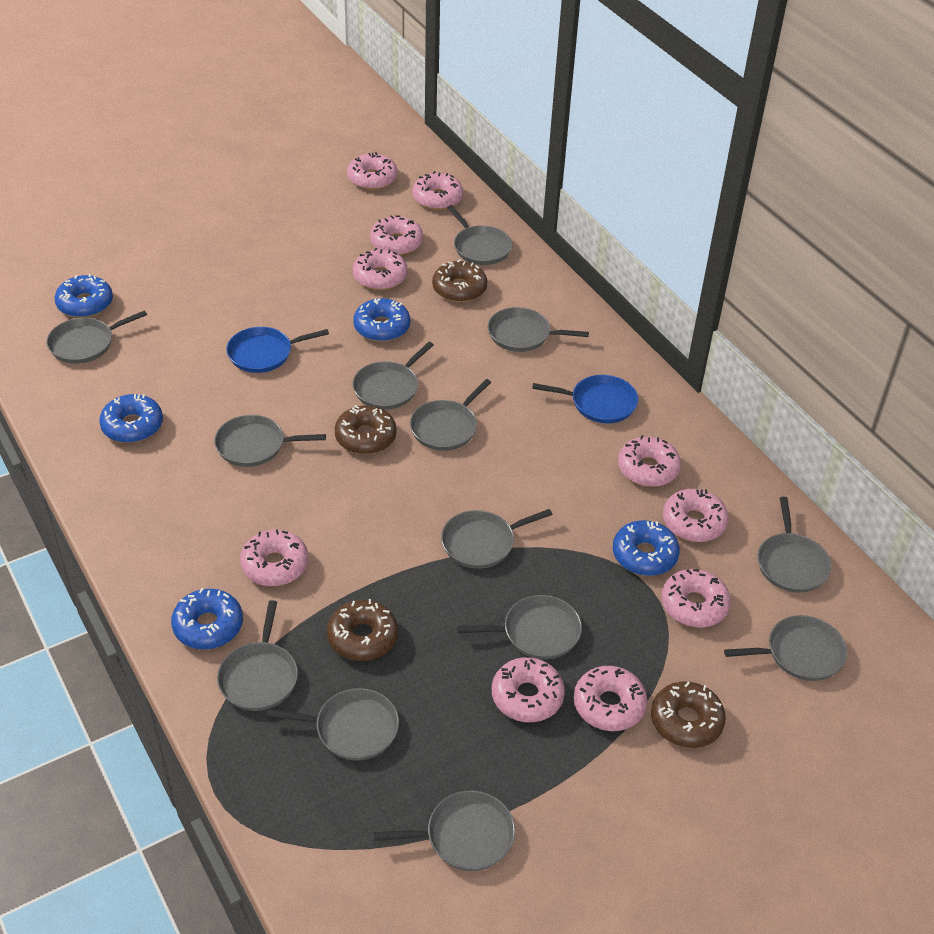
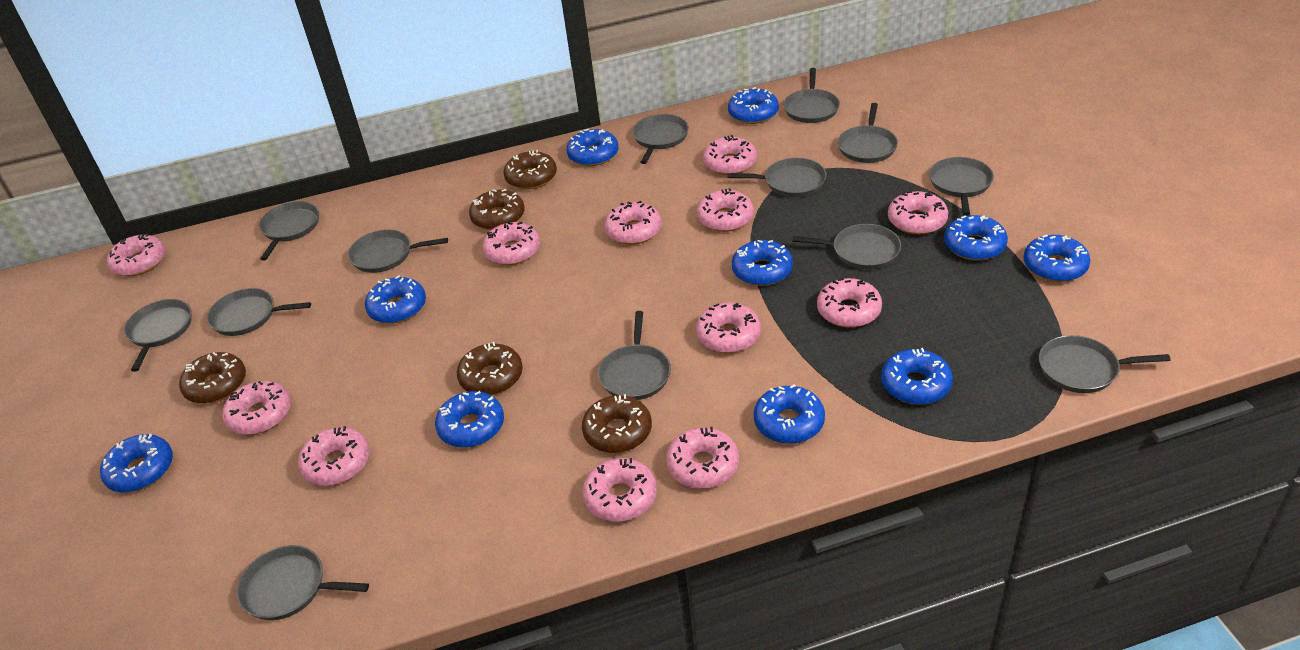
blue donut: [54,274,113,318] [99,394,163,443] [171,588,243,649] [353,298,410,342] [613,520,680,576] = 5 -> [100,434,173,492] [365,275,426,324] [435,391,504,448] [566,129,618,166] [728,87,779,124] [732,240,793,286] [754,384,825,444] [881,348,953,405] [944,215,1008,261] [1023,235,1090,282] = 10
blue pan: [226,327,329,373] [532,375,638,423] = 2 -> none = 0
brown donut: [327,599,398,661] [335,405,397,454] [432,259,487,302] [651,681,726,748] = 4 -> [179,352,246,404] [457,342,523,395] [469,189,525,230] [503,150,557,190] [582,394,652,453] = 5
pink donut: [240,529,308,586] [347,152,398,190] [353,248,408,290] [370,215,423,255] [412,171,463,210] [492,657,565,722] [574,666,647,731] [618,435,681,487] [661,569,731,628] [663,489,728,542] = 10 -> [107,233,166,276] [222,381,291,435] [298,426,370,486] [482,222,540,265] [582,458,657,522] [604,201,662,245] [666,427,739,489] [696,303,761,353] [697,188,754,232] [703,135,757,175] [817,278,882,328] [888,191,948,235] = 12

